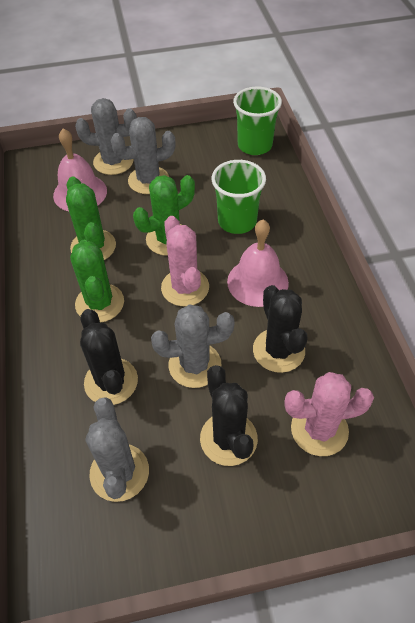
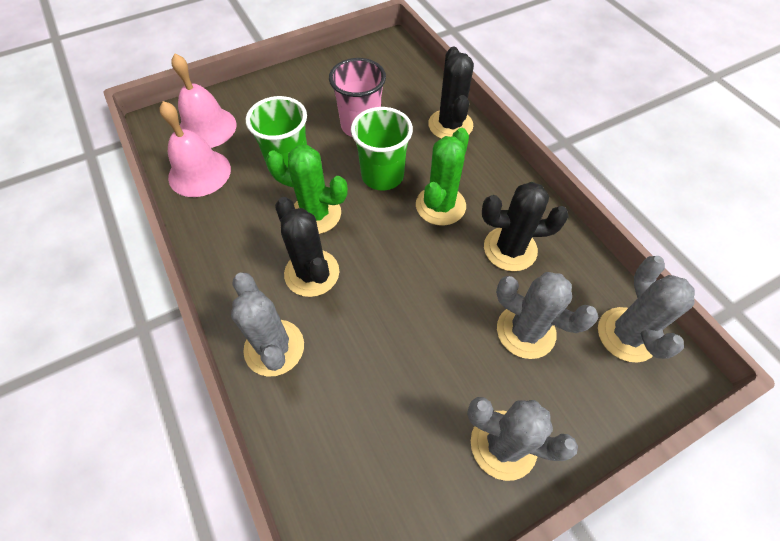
green cactus: [66,176,116,260] [70,240,124,322] [133,175,195,256] = 3 -> [266,145,348,234] [416,128,469,226] = 2
pink cactus: [161,216,209,306] [284,372,374,456] = 2 -> none = 0
pink cup: none = 0 -> [329,58,386,137] = 1

